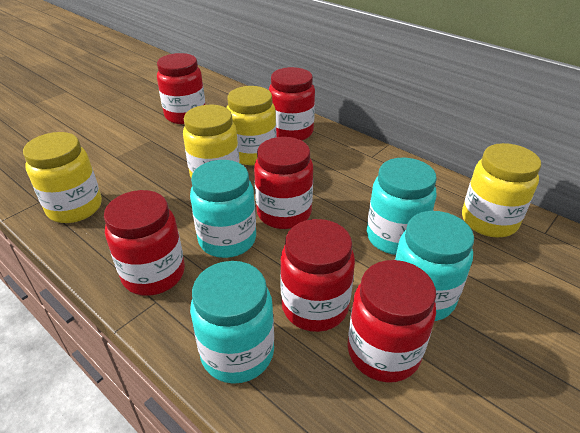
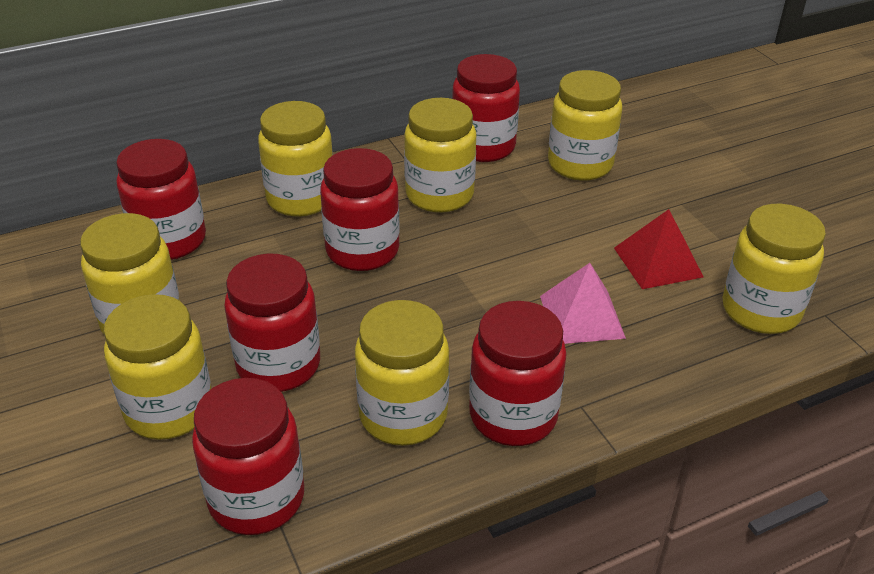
pink pyramid: none = 0 -> [540,263,626,344] = 1
red pyramid: none = 0 -> [614,209,704,289] = 1
turquoise jar: [190,160,256,258] [190,261,274,384] [367,158,437,255] [395,211,474,321] = 4 -> none = 0
yellow jar: [23,132,102,223] [183,105,240,178] [226,86,276,165] [462,143,541,237] = 4 -> [80,213,180,334] [104,294,211,440] [258,101,333,217] [355,300,449,446] [404,98,476,213] [548,70,622,181] [722,204,826,334] = 7

